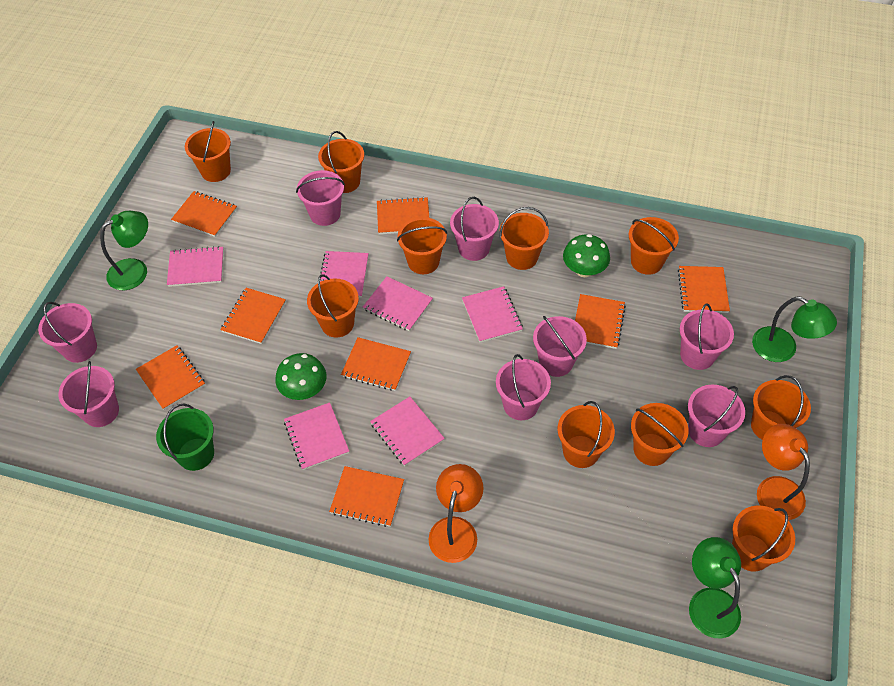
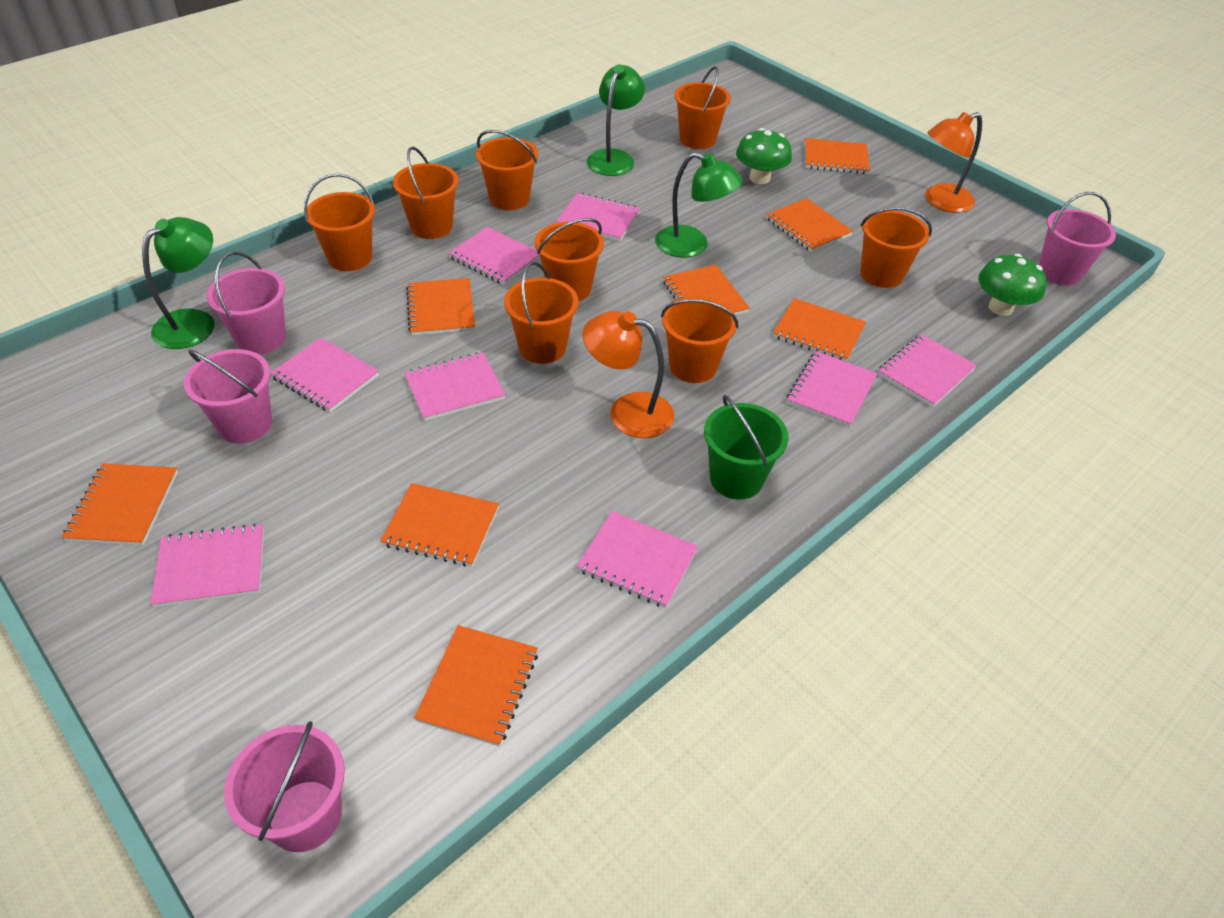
orange bucket: [185,121,231,182] [307,274,359,338] [318,131,364,193] [397,217,447,274] [500,207,549,270] [557,401,615,468] [629,217,679,275] [631,403,689,466] [732,506,795,572] [751,375,811,440] = 10 -> [304,174,375,271] [393,147,459,239] [476,130,538,210] [504,262,579,364] [535,218,604,301] [661,296,738,383] [674,66,731,149] [860,207,932,288] = 8
pink bucket: [38,302,97,363] [58,361,119,427] [296,170,345,226] [450,197,499,261] [496,354,551,420] [533,316,587,377] [680,303,734,370] [688,385,745,447] = 8 -> [184,349,272,444] [206,251,286,354] [224,721,345,852] [1039,192,1116,286] = 4
pink notebook: [167,246,224,287] [284,402,349,470] [320,251,369,298] [363,276,433,331] [370,397,445,466] [462,286,523,343] = 6 -> [150,524,264,607] [270,338,379,412] [405,352,505,421] [448,227,540,285] [556,193,640,241] [577,511,698,608] [787,351,878,427] [878,334,977,407] = 8

